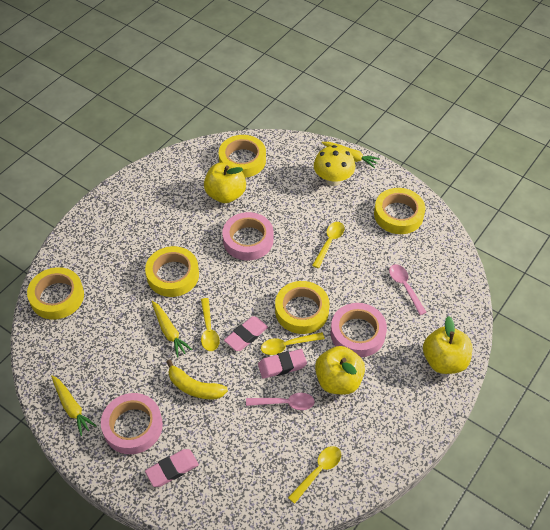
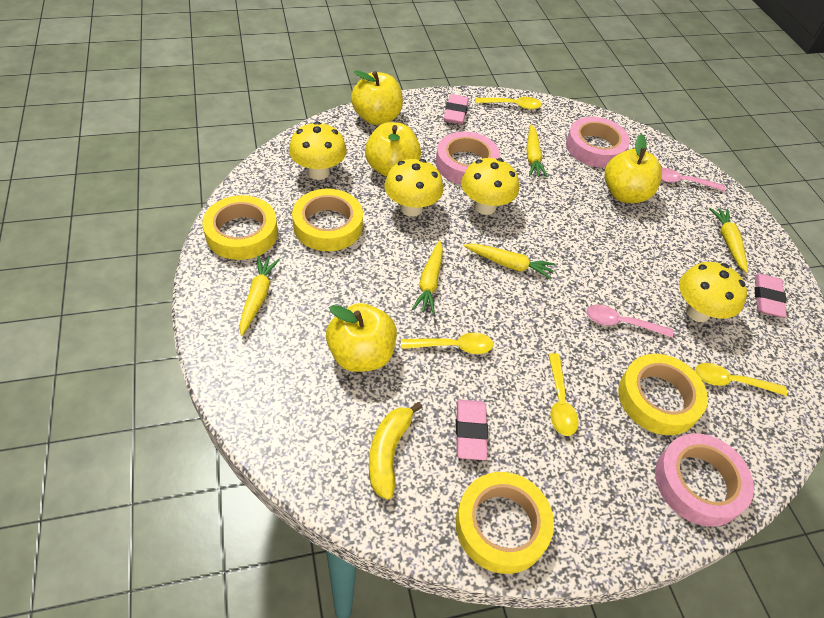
yellow apple: [204,162,246,203] [315,346,365,395] [423,316,472,374] = 3 -> [326,303,397,372] [351,70,403,125] [365,122,421,177] [604,134,662,203] = 4
yellow carrot: [51,375,96,436] [152,301,192,358] [321,142,380,168] = 3 -> [239,256,280,336] [412,240,443,314] [464,244,555,279] [526,124,548,177] [710,208,748,273] = 5
yellow mushroom: [314,145,355,186] = 1 -> [289,122,347,180] [385,159,443,217] [461,158,519,215] [679,262,747,322] = 4
yellow tape: [27,267,84,319] [145,246,199,297] [219,135,266,178] [275,281,330,334] [374,188,425,234] = 5 -> [202,195,278,260] [292,189,363,251] [456,472,554,574] [618,354,708,435] = 4

